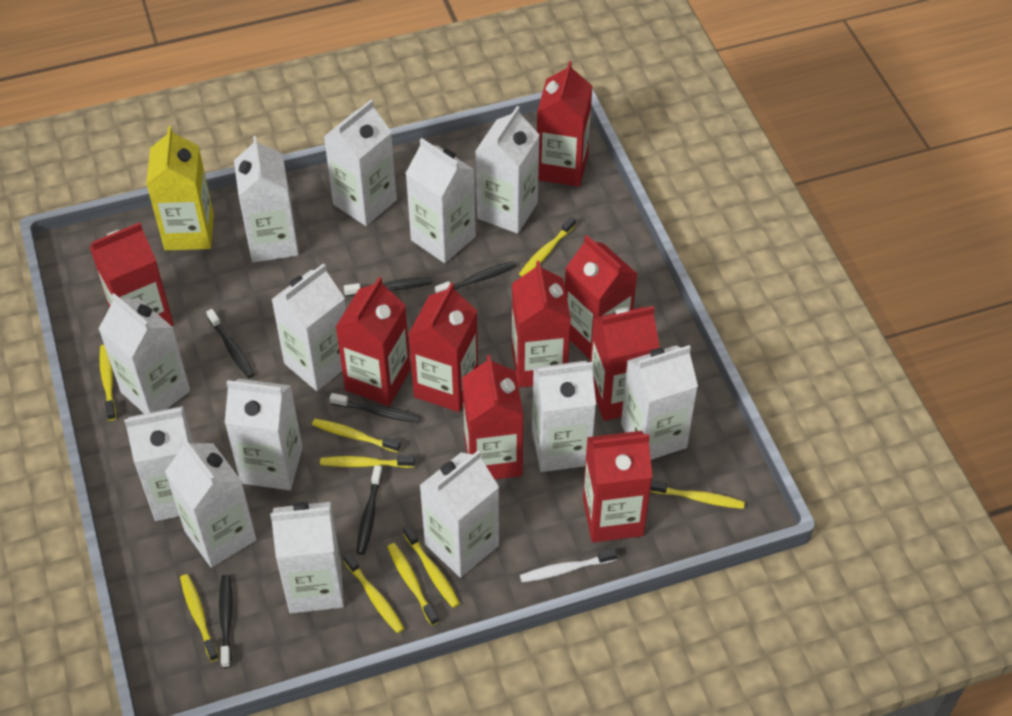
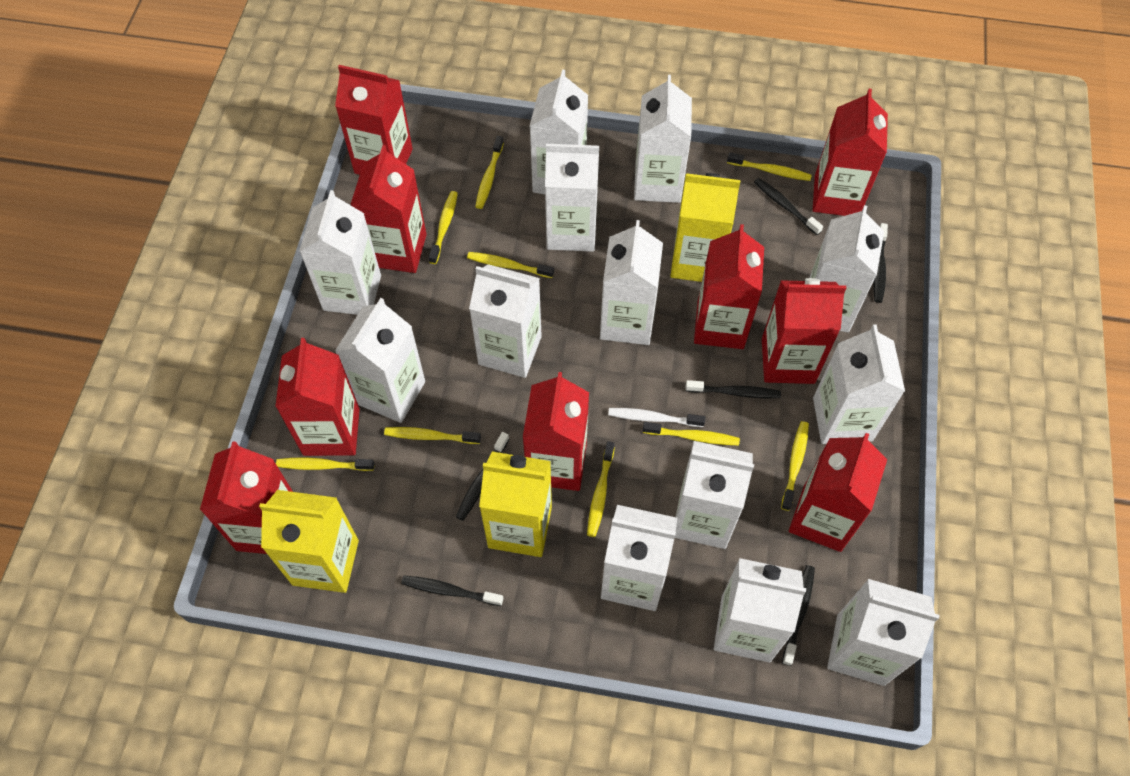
yellow carton: [146,126,214,251] = 1 -> [259,490,359,593] [479,452,552,557] [670,173,741,282] = 3

